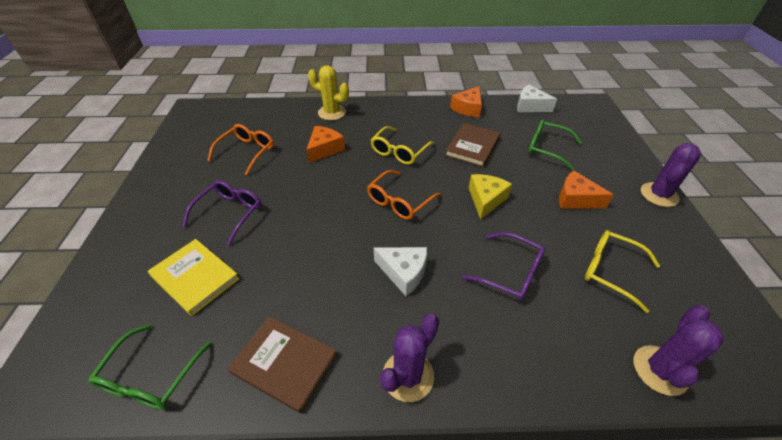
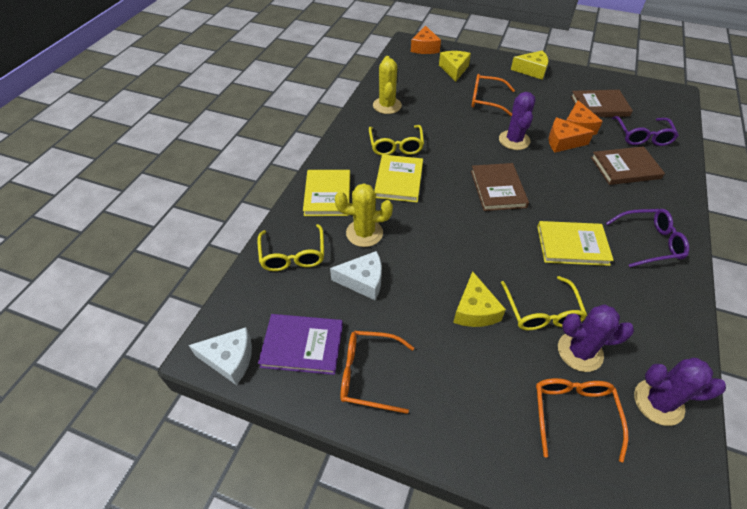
brown book: [227,316,337,413] [445,123,500,167] = 2 -> [471,163,529,211] [571,90,633,117] [591,146,665,185] = 3
green glasses: [88,324,212,410] [528,120,582,170] = 2 -> none = 0
orange glasses: [207,124,274,175] [367,170,441,220] = 2 -> [340,331,414,414] [471,74,515,116] [536,378,628,462] = 3
purple book: none = 0 -> [258,314,343,375] = 1
yellow book: [148,239,240,316] = 1 -> [303,170,350,216] [374,155,423,203] [537,221,614,266] = 3
yellow cactus: [308,65,349,120] = 1 -> [335,183,393,247] [373,56,402,114] = 2
yellow cheese: [469,174,512,220] = 1 -> [439,51,471,82] [453,271,506,327] [511,50,549,80] = 3
yellow glasses: [371,126,435,165] [585,230,660,313] = 2 -> [257,224,324,271] [369,125,424,156] [501,276,587,330] = 3

